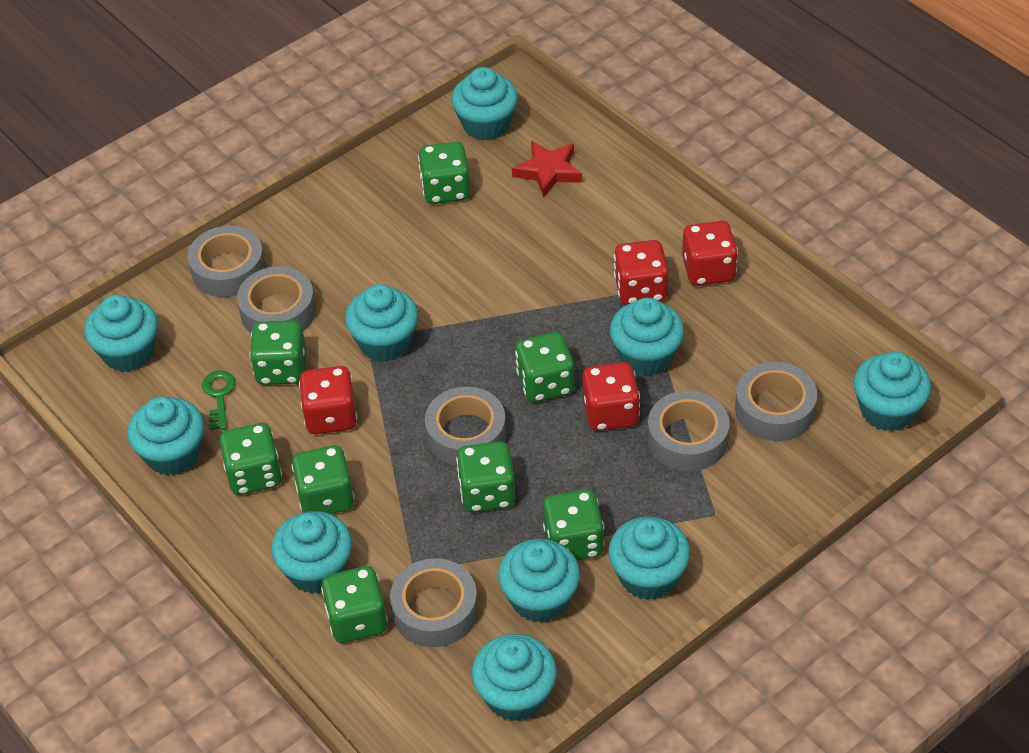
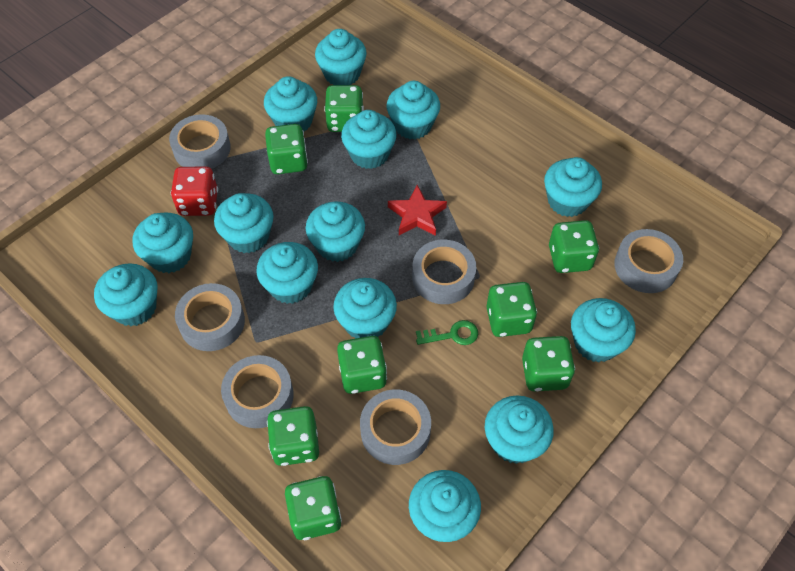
red dice: [299,366,357,434] [583,362,640,431] [614,240,668,305] [682,221,738,286] = 4 -> [171,167,218,216] = 1
turquoise cupcake: [84,295,158,372] [127,397,204,476] [271,511,352,594] [345,284,418,362] [452,67,518,141] [472,634,557,721] [498,539,580,623] [608,517,690,600] [610,298,684,376] [853,352,931,432] = 10 -> [94,263,158,326] [133,213,193,273] [214,193,273,253] [256,242,318,304] [264,76,317,131] [306,202,365,262] [315,29,366,85] [333,278,397,338] [341,110,397,169] [386,81,440,140] [409,470,481,542] [485,395,554,464] [544,157,602,217] [571,298,636,362] = 14

